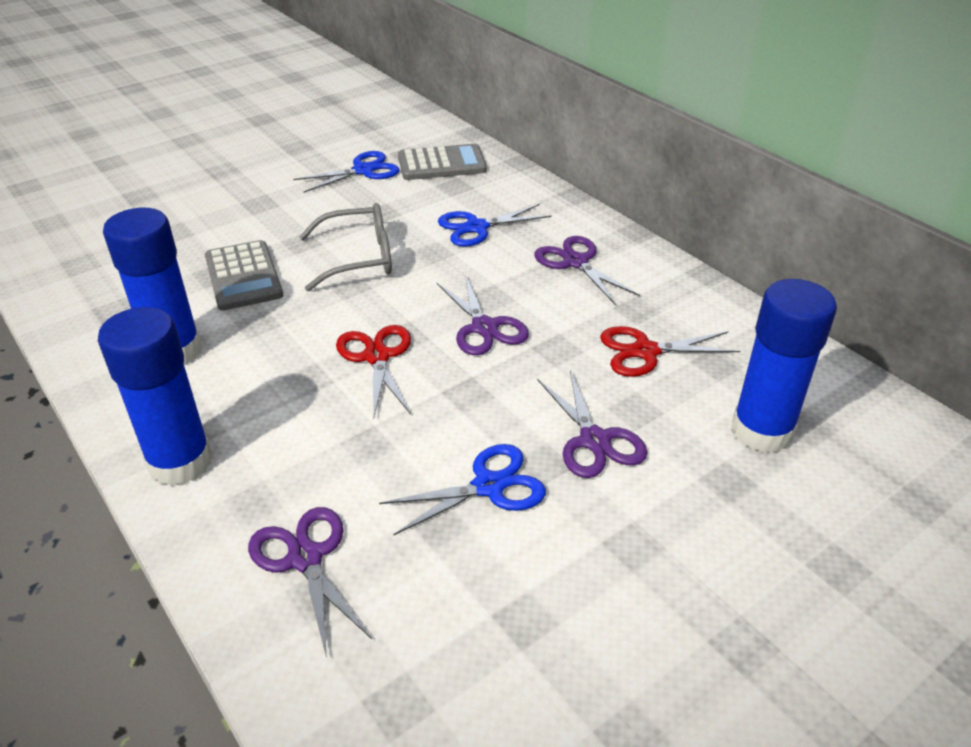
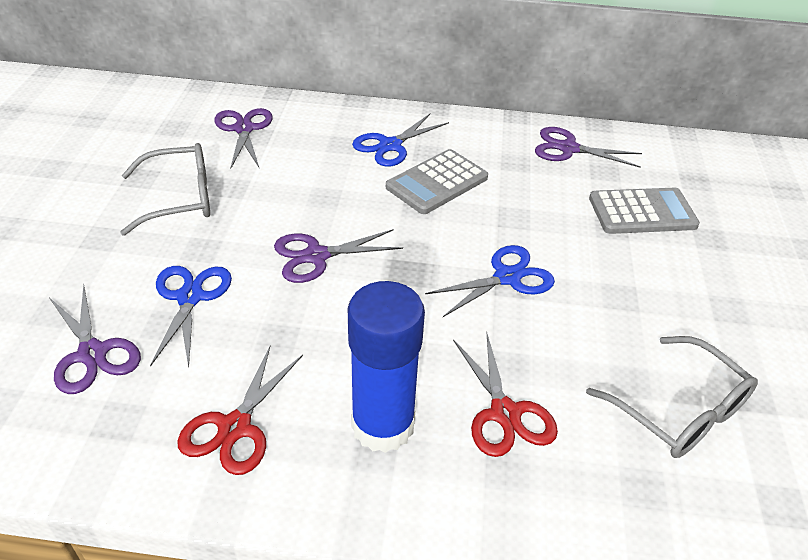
blue glue stick: [98,307,212,486] [103,208,202,365] [731,279,837,453] = 3 -> [347,281,425,453] = 1
grey glasses: [299,203,392,291] = 1 -> [120,143,210,236] [586,336,758,458] = 2

